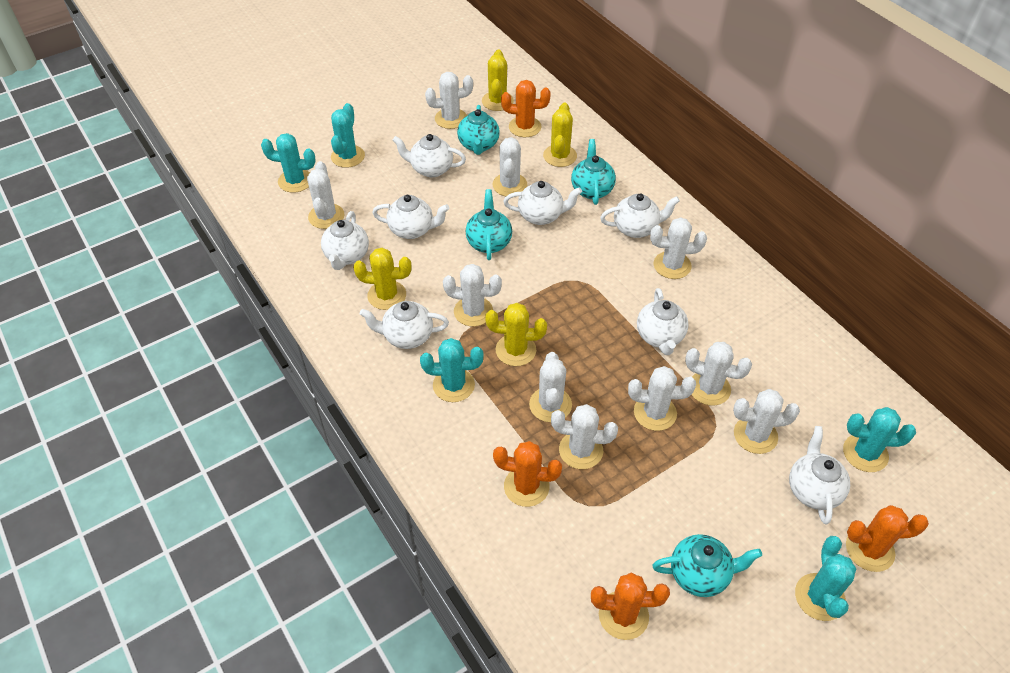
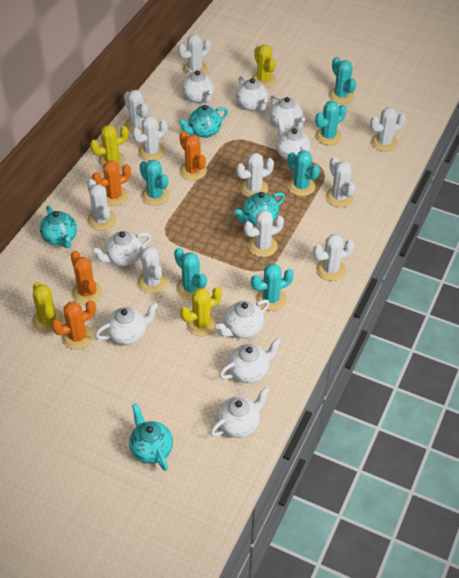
turquoise cactus: [261,133,316,193] [331,103,365,168] [420,338,483,402] [795,536,856,621] [843,407,916,472] = 5 -> [139,160,169,206] [174,248,207,300] [251,264,294,311] [288,150,320,196] [315,101,346,145] [329,57,356,104] = 6
white teapot: [321,211,369,270] [360,301,449,349] [372,195,449,239] [393,134,466,177] [503,181,582,225] [600,193,680,238] [637,288,689,355] [789,426,850,524] = 8 -> [92,231,151,266] [95,302,158,345] [182,68,214,103] [210,387,269,438] [216,299,270,338] [219,338,281,383] [236,76,268,111] [270,95,305,130] [276,117,310,160] = 9

